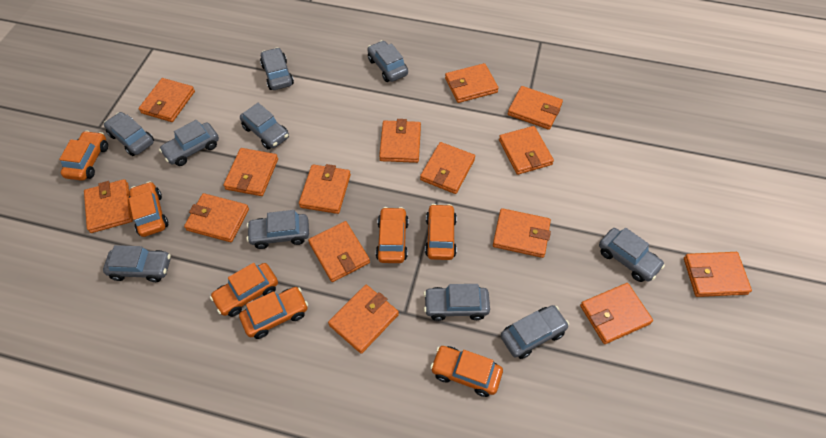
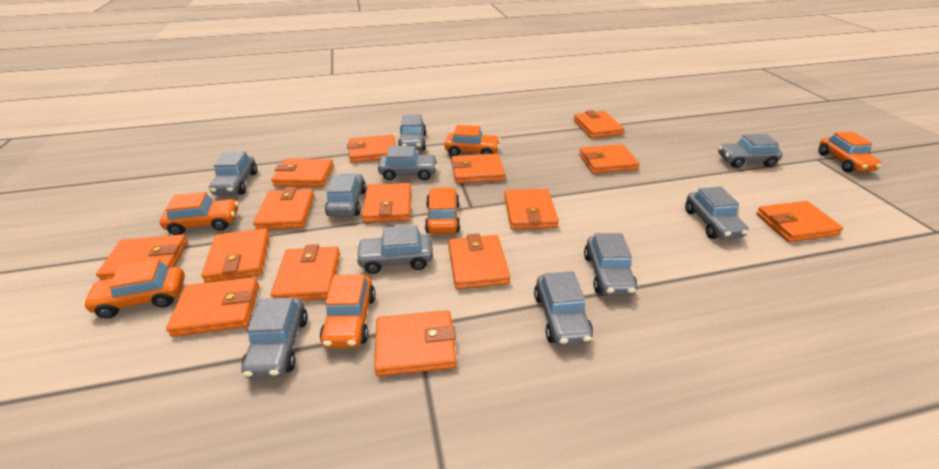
orange car: [59,131,108,181] [129,181,168,237] [210,263,278,317] [239,287,308,339] [376,207,409,263] [425,204,457,260] [430,346,503,397] = 7 -> [82,259,185,318] [160,192,238,235] [320,274,376,348] [425,187,460,234] [445,125,500,156] [818,132,882,172] = 6

